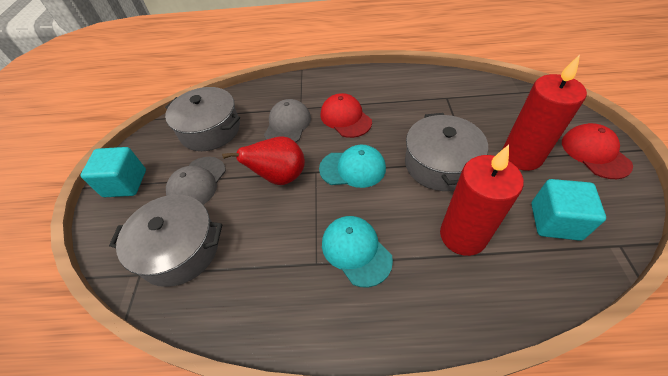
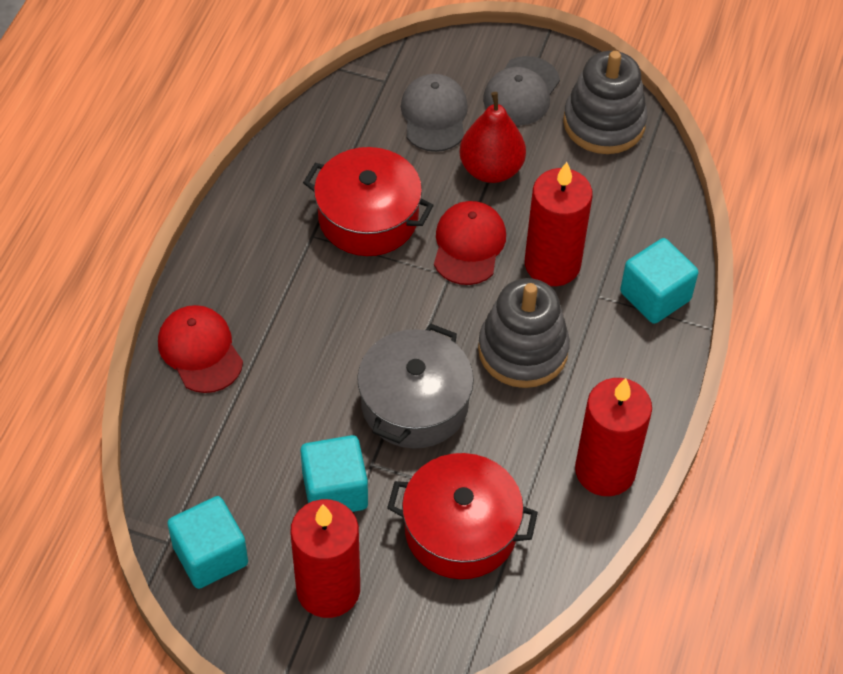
grey pot: [109,195,222,287] [165,87,240,151] [405,113,488,191] = 3 -> [357,324,474,449] = 1
grey stacking toy: none = 0 -> [478,278,570,388] [563,51,647,154] = 2
red candle: [440,145,524,256] [502,55,587,171] = 2 -> [290,499,360,618] [525,162,593,286] [575,378,652,496] = 3
red pot: none = 0 -> [303,147,434,256] [387,453,538,579] = 2
turquoise cap: [319,145,386,188] [322,216,393,287] = 2 -> none = 0
turquoise cube: [81,147,146,197] [531,179,606,241] = 2 -> [168,496,248,589] [300,435,368,512] [620,238,698,324] = 3

